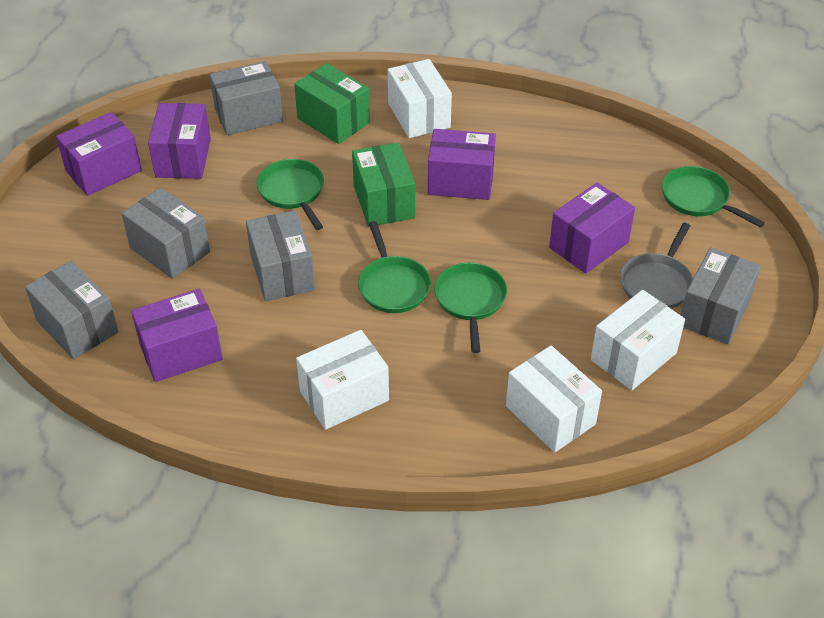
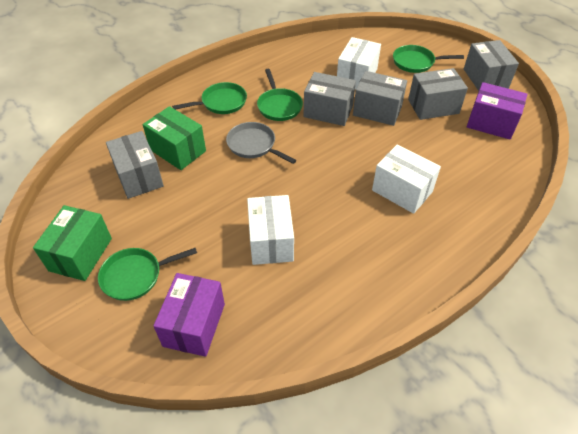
purple box: [56,112,142,196] [131,289,223,382] [148,103,211,179] [428,129,496,200] [549,183,635,274] = 5 -> [153,273,225,357] [466,82,527,140] = 2
white box: [296,330,389,430] [388,59,452,138] [506,346,602,452] [591,290,685,390] = 4 -> [247,195,294,265] [337,37,381,89] [372,144,441,214] = 3

